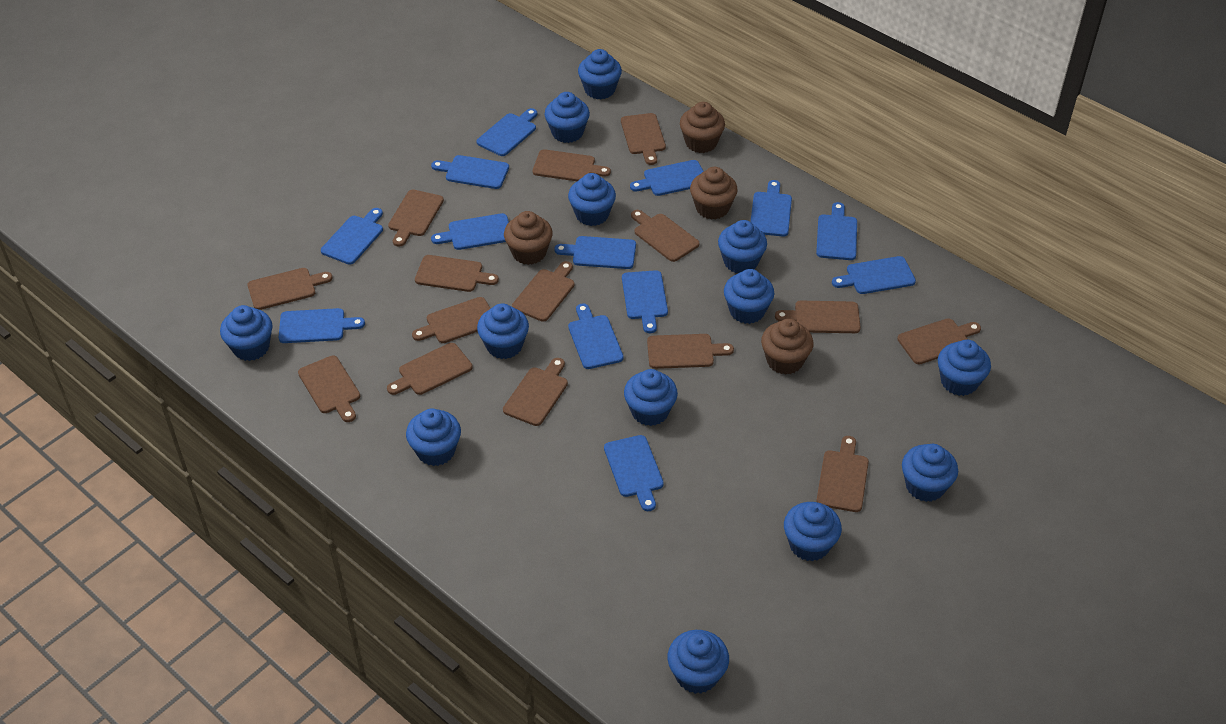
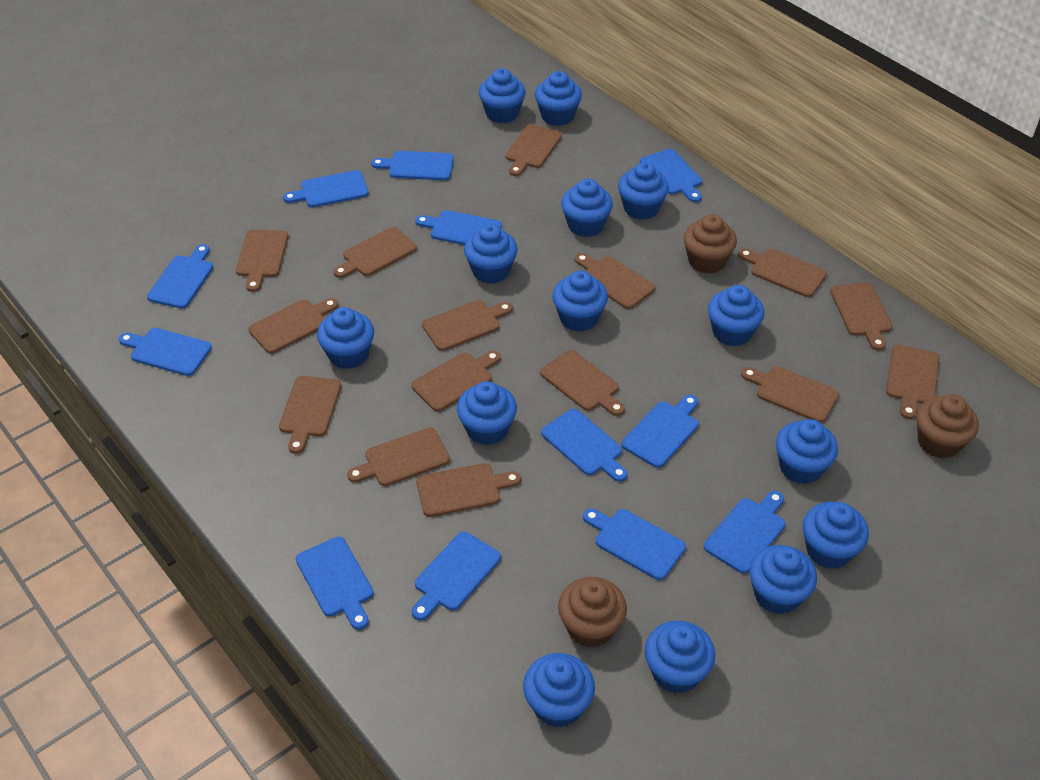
blue cupcake: [220,305,272,361] [406,408,461,466] [477,303,529,359] [545,92,590,143] [568,173,616,226] [578,49,622,99] [624,369,678,426] [667,630,729,694] [718,220,767,273] [724,269,774,324] [784,502,842,561] [902,444,958,502] [938,340,991,396] = 13 -> [317,307,374,369] [457,381,517,445] [464,224,518,284] [479,68,526,123] [523,653,595,728] [535,71,582,126] [552,271,608,332] [561,179,613,237] [618,162,669,220] [644,621,715,694] [708,285,765,346] [749,545,817,614] [776,419,838,484] [803,502,869,569] = 14
blue cutting board: [279,308,365,343] [321,208,383,265] [431,155,509,189] [431,213,509,250] [476,108,537,156] [554,236,636,269] [568,303,624,369] [604,435,664,511] [622,270,668,333] [630,160,704,196] [750,180,792,236] [816,202,857,260] [832,256,916,294] = 13 -> [119,328,212,376] [147,244,213,308] [283,170,369,207] [296,537,374,630] [371,151,454,180] [412,532,501,620] [415,210,502,245] [541,409,628,482] [583,508,686,580] [621,395,699,468] [640,149,702,202] [704,491,786,574] = 12
brown cupcake: [504,211,553,265] [680,102,725,153] [690,167,738,220] [761,319,814,375] = 4 -> [558,577,627,648] [683,214,737,274] [916,394,979,459] = 3

